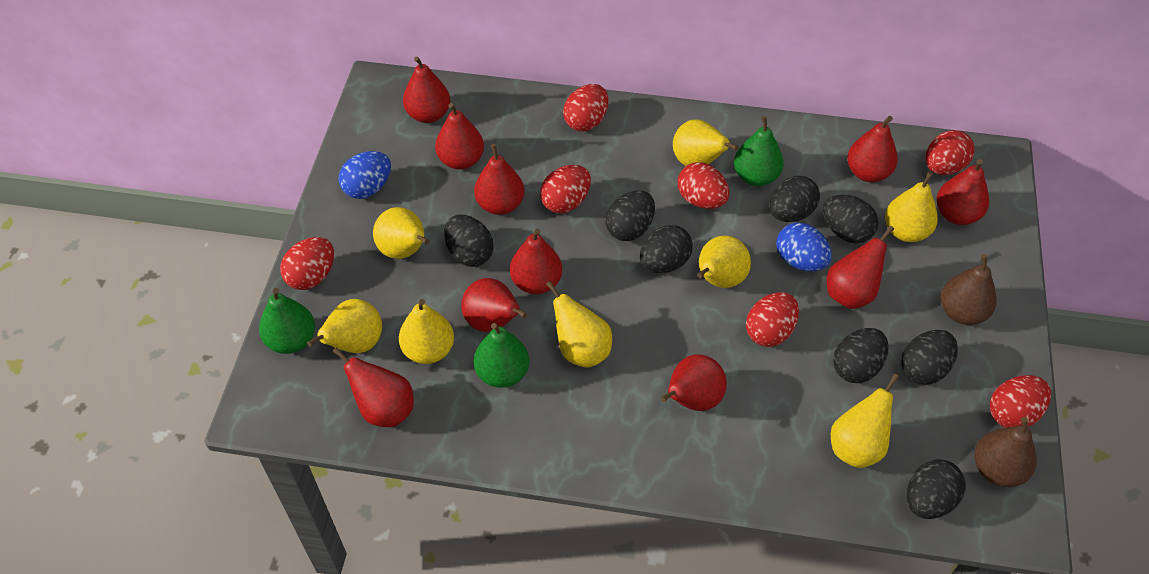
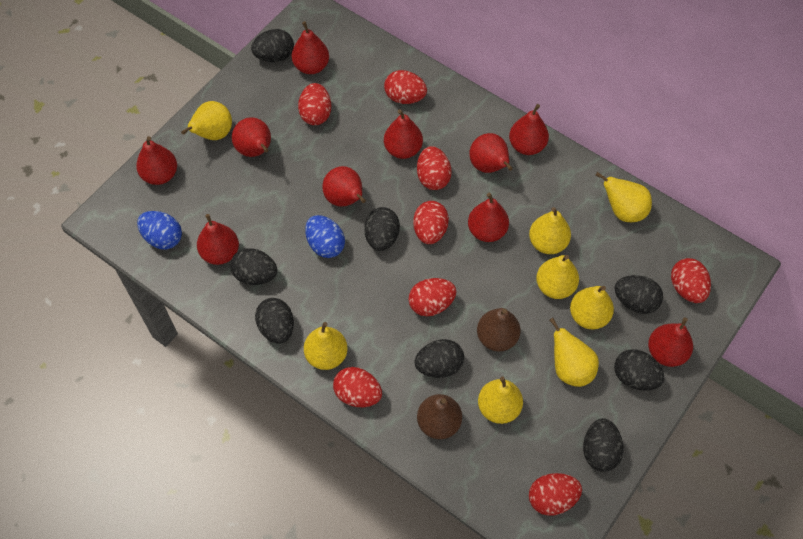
green pear: [259,288,315,354] [474,323,529,388] [734,116,784,186] = 3 -> none = 0
red egg: [280,237,334,290] [540,165,591,214] [563,84,608,131] [678,162,729,209] [746,292,799,347] [925,130,975,175] [990,375,1051,428] = 7 -> [298,83,331,125] [333,367,382,407] [384,70,427,104] [408,278,456,316] [413,201,449,244] [417,146,452,190] [529,473,582,516] [671,258,711,303] = 8

